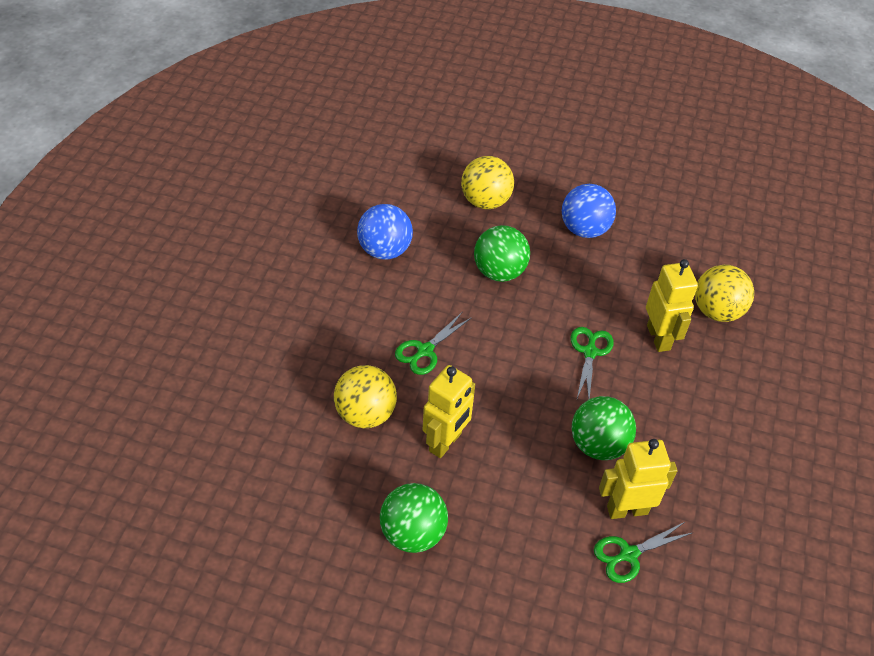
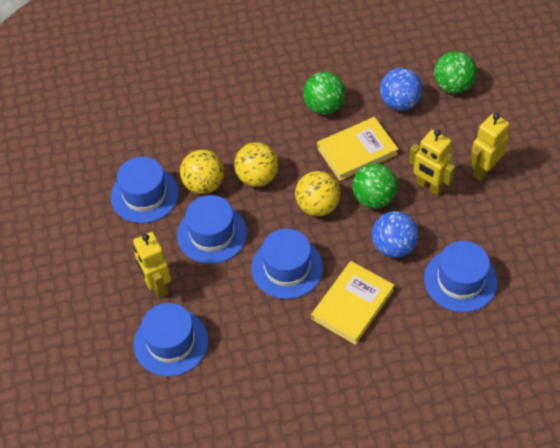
blue hat: none = 0 -> [111,157,179,223] [134,303,208,376] [177,195,247,264] [251,229,323,299] [424,241,498,312] = 5
green scissors: [395,312,472,375] [571,327,614,399] [594,522,694,583] = 3 -> none = 0
yellow book: none = 0 -> [311,261,394,345] [317,117,398,181] = 2

